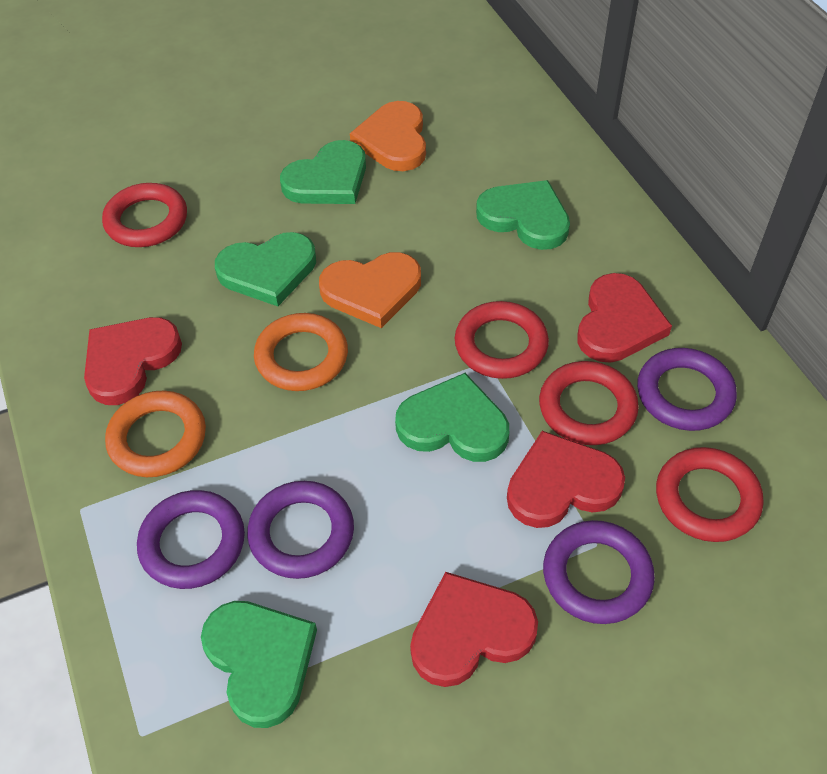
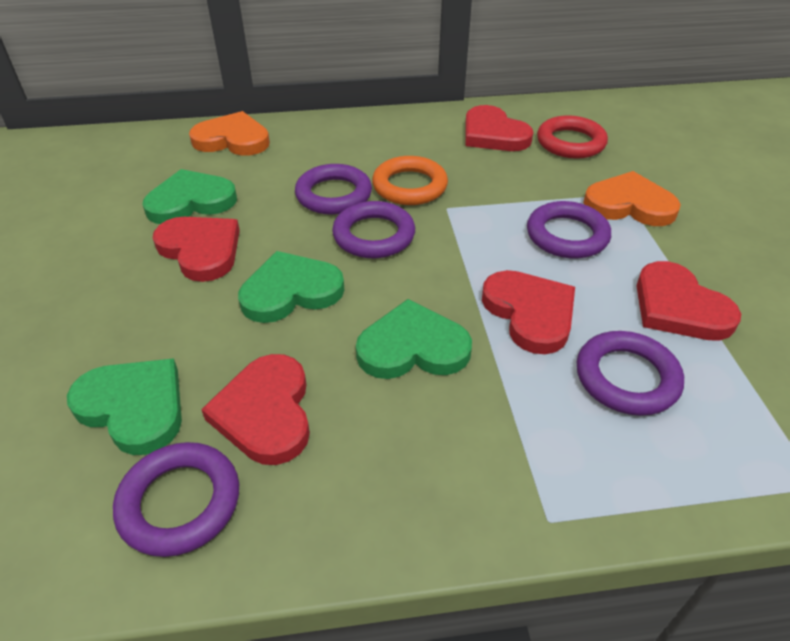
green heart: [201,601,317,728] [215,232,316,306] [280,140,366,204] [395,373,509,462] [476,180,570,250] = 5 -> [67,358,182,455] [142,169,237,224] [238,251,344,323] [356,299,472,379] = 4
orange ring: [105,391,206,477] [254,313,348,391] = 2 -> [372,156,448,205] = 1
purple ring: [137,490,245,589] [247,481,354,579] [543,520,655,624] [637,348,737,431] = 4 -> [113,442,239,557] [295,164,372,215] [332,201,415,258] [527,201,611,259] [577,331,684,416] = 5
red heart: [84,317,182,405] [410,572,538,687] [507,431,625,528] [577,273,672,363] = 4 -> [153,217,240,282] [201,354,310,465] [465,105,533,151] [482,270,575,354] [636,261,741,341] = 5
red ring: [102,183,187,247] [455,301,549,379] [539,361,639,445] [656,447,764,542] = 4 -> [537,115,608,159] = 1

